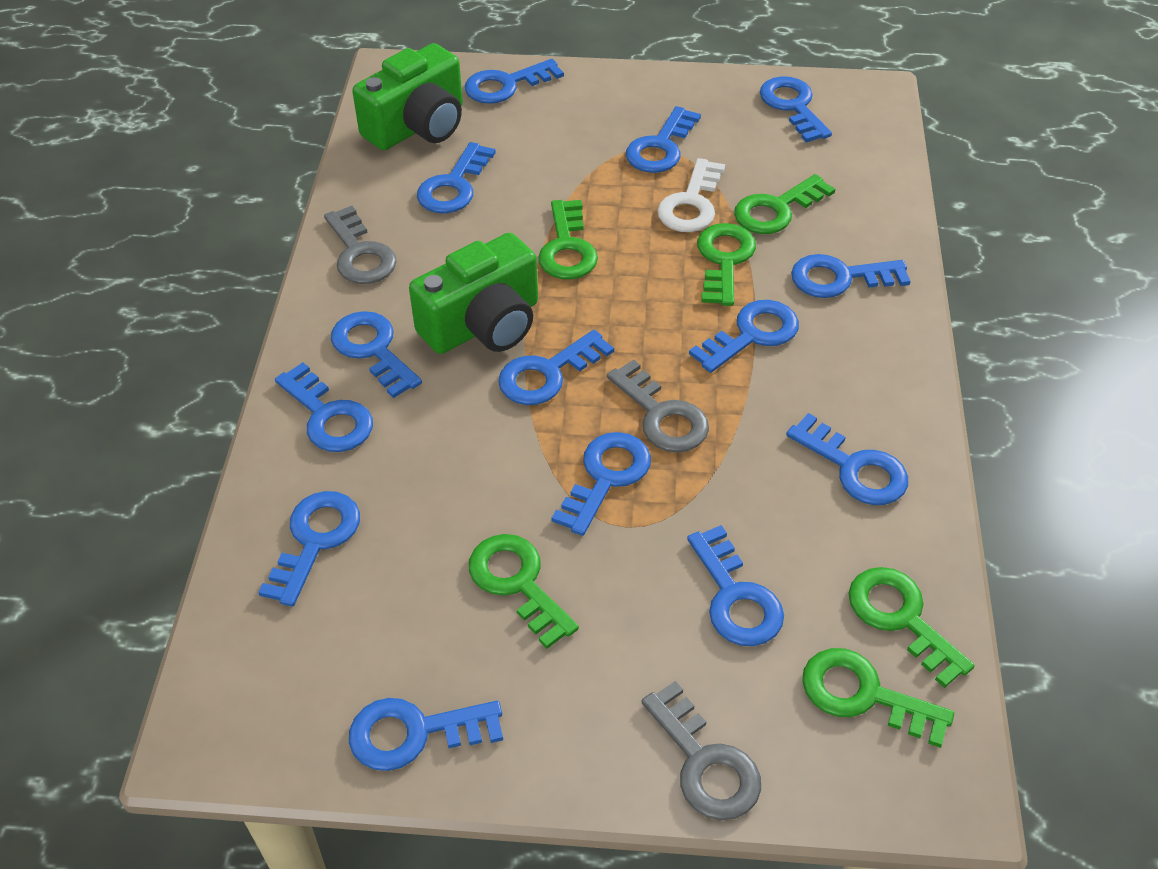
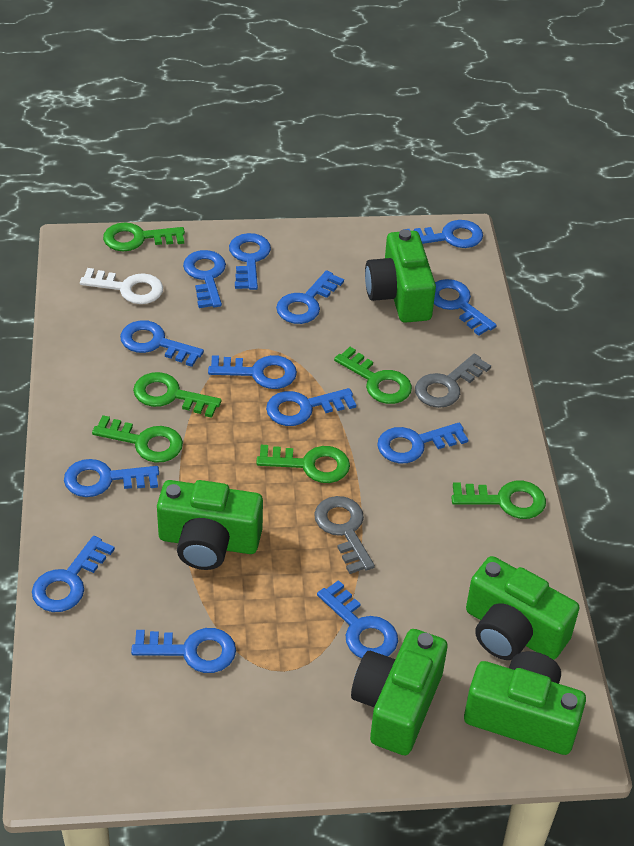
blue key: [258,491,360,606] [275,362,373,452] [331,311,422,398] [349,698,503,771] [417,142,496,214] [465,59,564,104] [498,330,614,405] [552,432,651,536] [626,106,701,173] [687,525,784,646] [689,300,799,373] [760,76,832,142] [786,413,908,505] [791,254,911,298] = 14 -> [32,536,115,612] [64,459,159,497] [120,320,204,367] [131,628,236,673] [183,250,226,308] [208,355,297,389] [229,233,271,290] [266,388,356,426] [276,270,344,324] [317,580,398,658] [377,423,469,463] [406,220,483,248] [434,279,497,336] = 13
green camera: [352,43,463,150] [409,233,538,354] = 2 -> [157,480,263,570] [351,629,448,755] [365,229,436,323] [464,651,586,755] [466,556,579,660] = 5
grey key: [324,206,397,284] [607,359,709,453] [641,681,761,820] = 3 -> [314,496,375,574] [415,354,491,408] = 2

